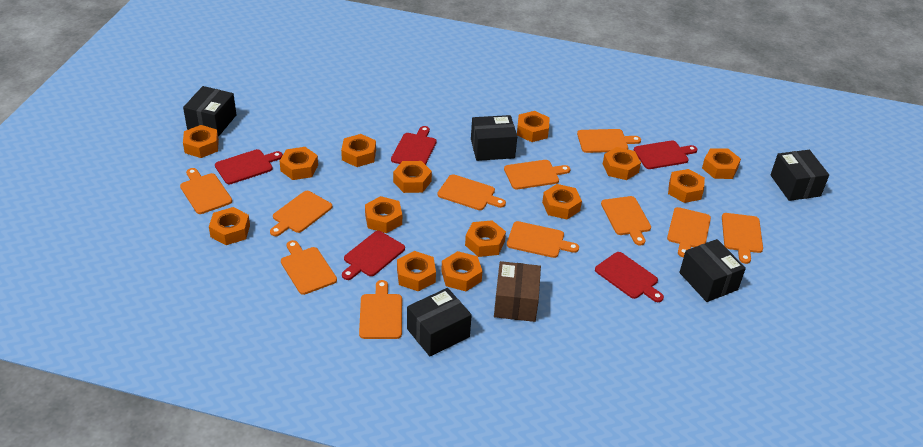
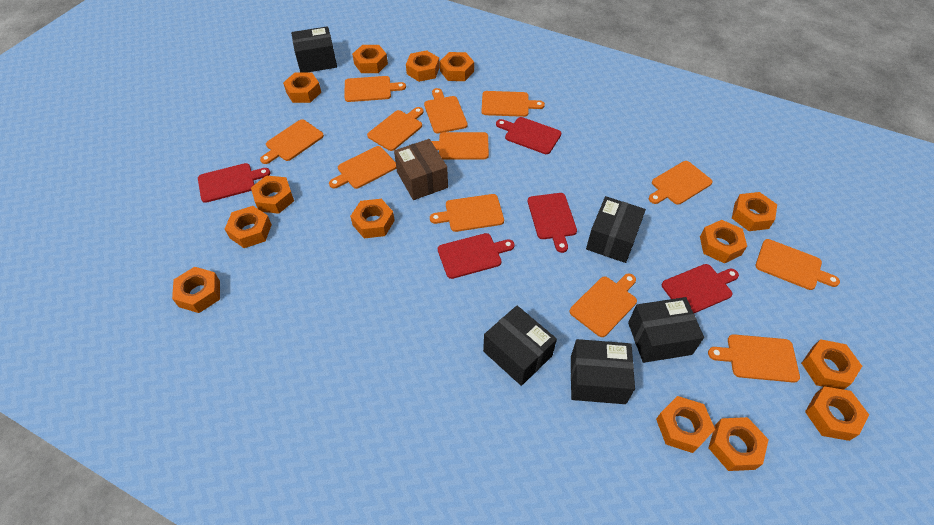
orange cutting board: [180,168,232,214] [270,191,332,236] [281,240,337,295] [359,280,402,339] [437,174,506,210] [504,160,571,189] [507,221,579,258] [577,129,641,153] [601,196,651,245] [667,207,711,257] [722,213,763,264] = 11 -> [260,119,324,164] [329,146,396,189] [345,76,406,102] [367,107,424,151] [424,88,468,134] [430,194,504,232] [431,132,489,160] [481,91,545,117] [570,273,637,337] [649,161,713,205] [708,334,800,383] [755,239,840,290] = 12

